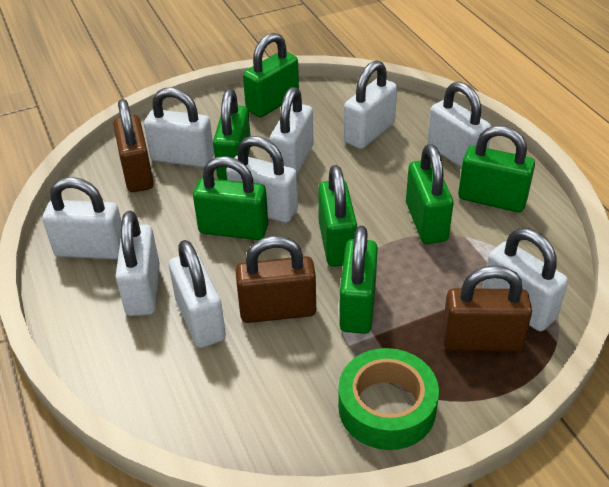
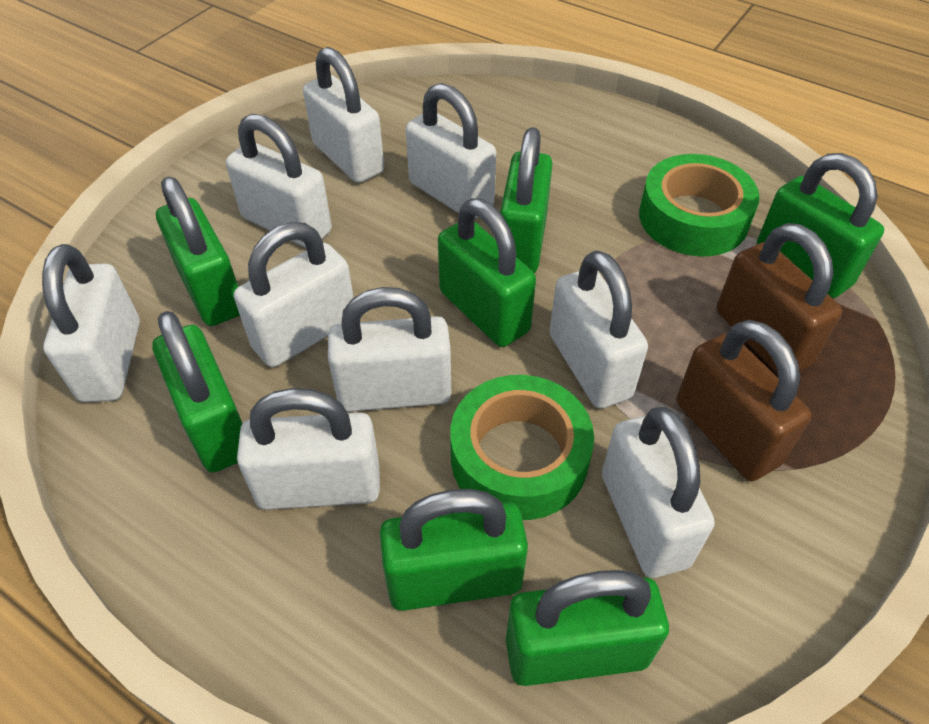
brown padlock: [113,99,154,192] [236,236,316,323] [442,265,532,352] = 3 -> [677,320,812,481] [716,223,842,374] = 2
green tape: [338,348,439,450] = 1 -> [450,375,594,520] [639,154,760,257] = 2

